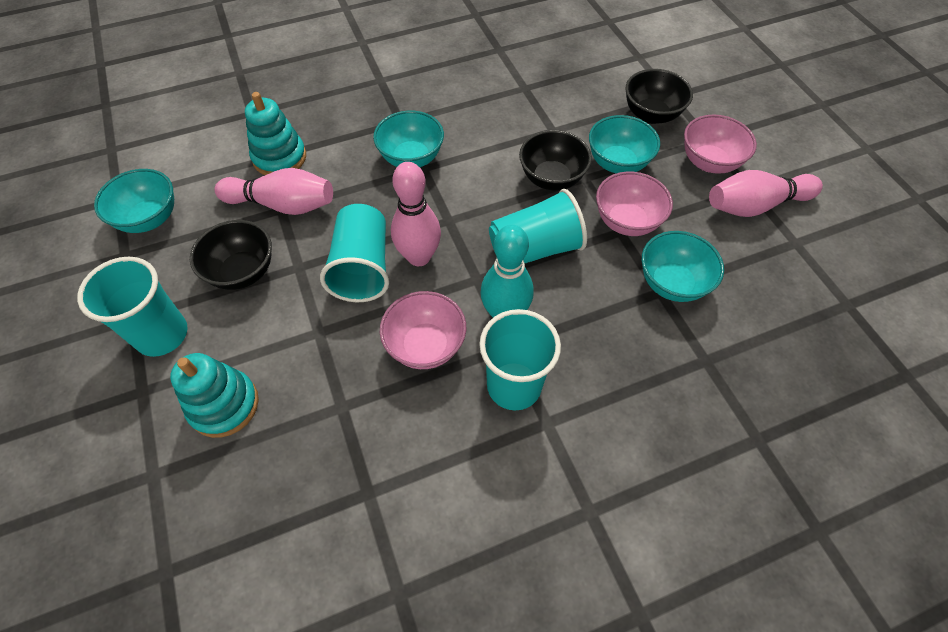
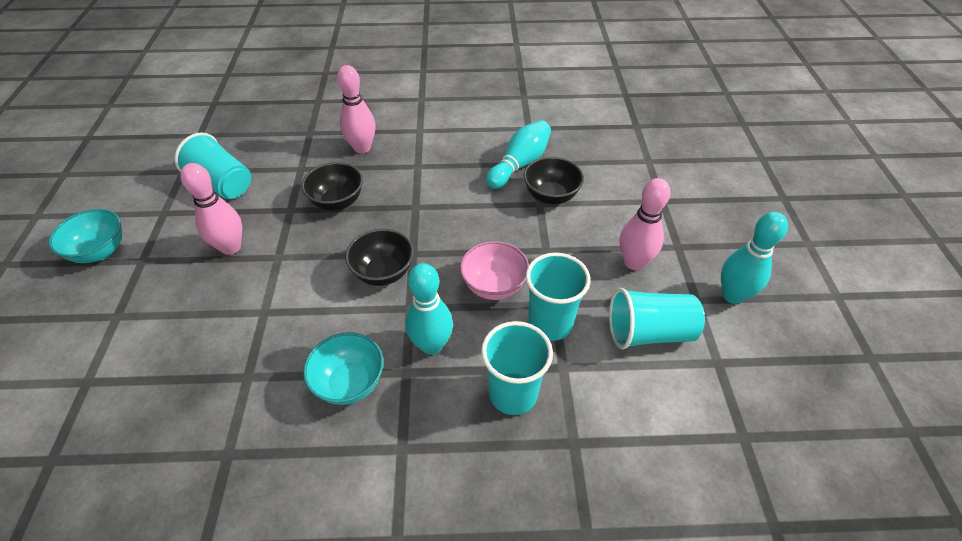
pink bowl: [380,291,466,369] [596,172,673,236] [684,114,757,174] = 3 -> [460,241,529,300] = 1
turquoise bowl: [94,169,174,233] [373,111,444,167] [589,115,660,173] [642,231,724,302] = 4 -> [49,209,122,263] [303,332,384,405] = 2
turquoise bowling pin: [480,225,534,317] = 1 -> [405,263,453,355] [486,120,551,189] [721,212,788,304] = 3
turquoise stacking toy: [170,353,259,438] [245,92,306,175] = 2 -> none = 0

